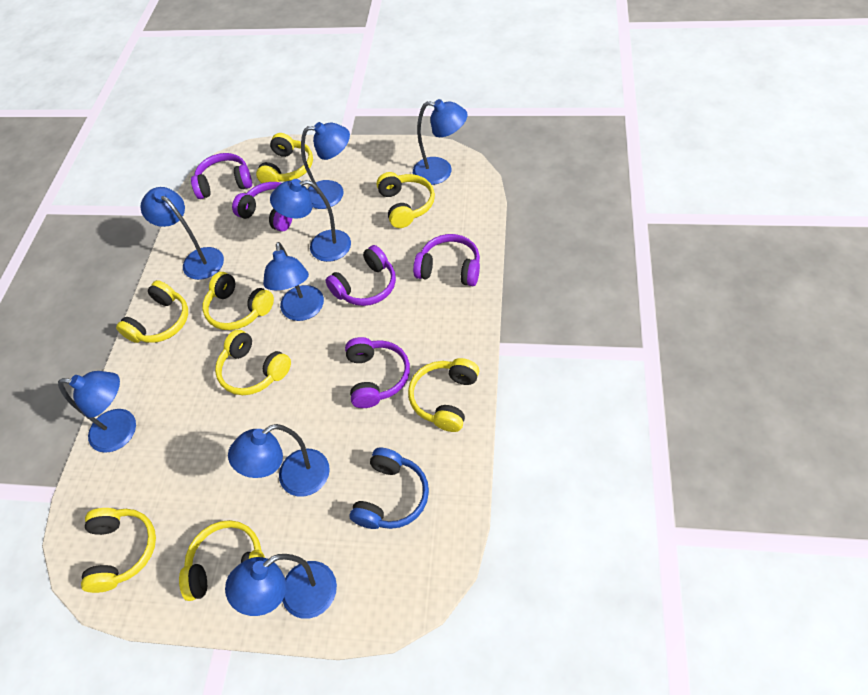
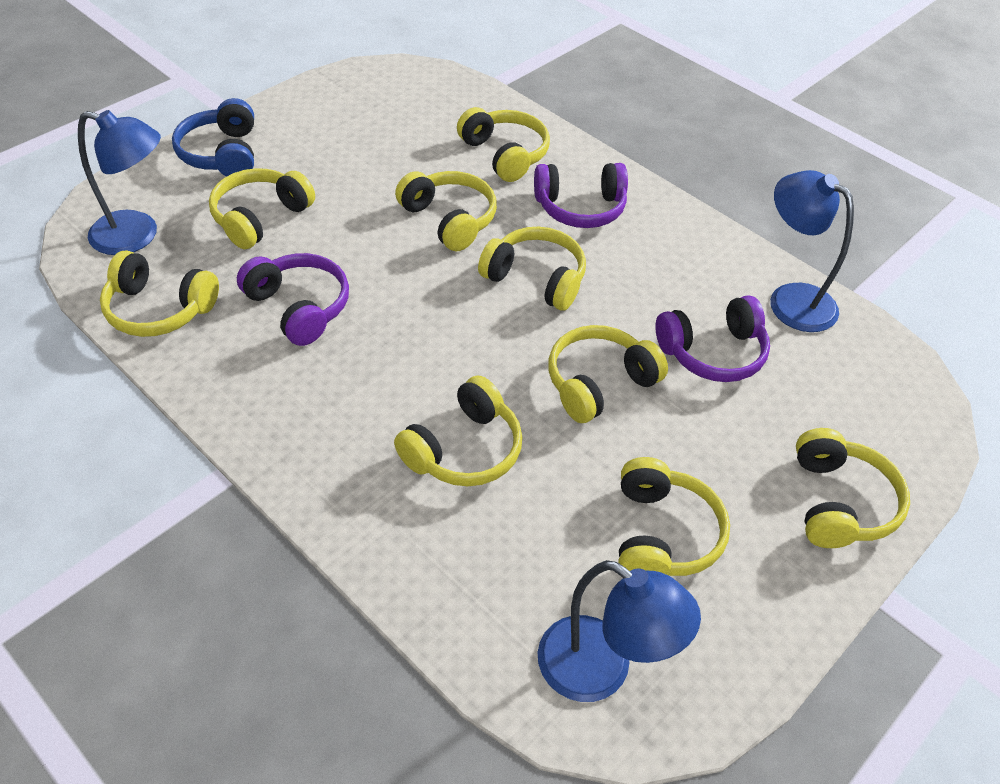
blue lamp: [58,371,136,453] [141,187,224,280] [225,554,337,619] [228,424,330,497] [263,242,324,321] [270,179,351,262] [301,122,350,209] [413,99,468,185] = 8 -> [78,110,161,255] [538,560,701,702] [770,170,854,332] = 3
purple headphones: [191,153,252,199] [232,182,292,232] [325,245,396,306] [345,337,410,408] [413,234,480,286] = 5 -> [237,253,349,346] [534,163,628,228] [656,295,770,382] = 3
yellow headphones: [81,508,156,593] [116,280,188,343] [179,520,265,601] [202,272,274,330] [215,330,291,395] [256,133,313,183] [376,172,435,228] [408,358,479,432] = 8 -> [100,250,219,337] [209,168,315,249] [394,376,523,486] [395,171,497,251] [457,107,550,182] [478,227,586,311] [548,325,668,423] [618,457,730,576] [796,428,910,548] = 9

